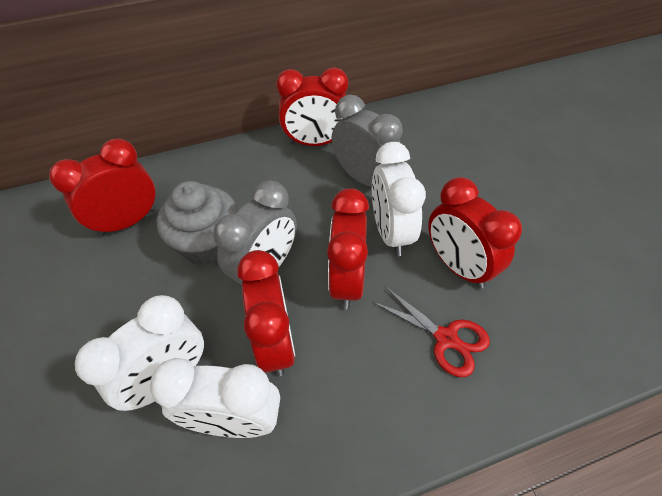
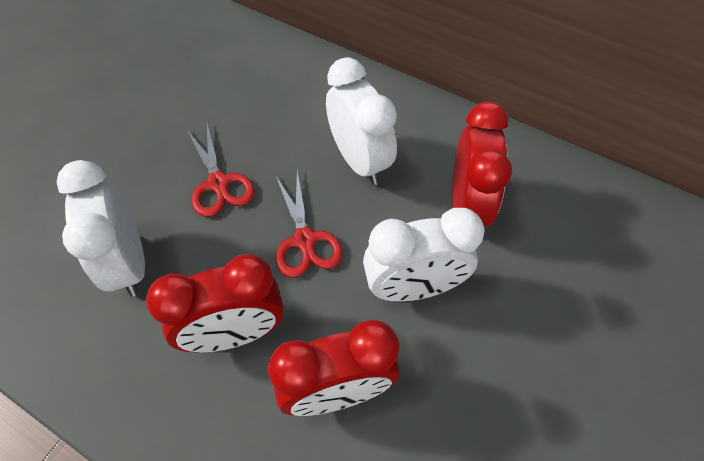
grey clock: [213,181,297,290] [331,95,403,186] = 2 -> none = 0
grey cupcake: [156,181,238,266] = 1 -> none = 0
red clock: [49,139,157,236] [237,250,295,376] [276,67,348,146] [327,188,369,309] [428,177,522,289] = 5 -> [146,254,284,353] [268,319,400,416] [452,102,512,227] = 3
red scissors: [373,286,490,377] = 1 -> [187,124,254,217] [275,171,343,278] = 2

